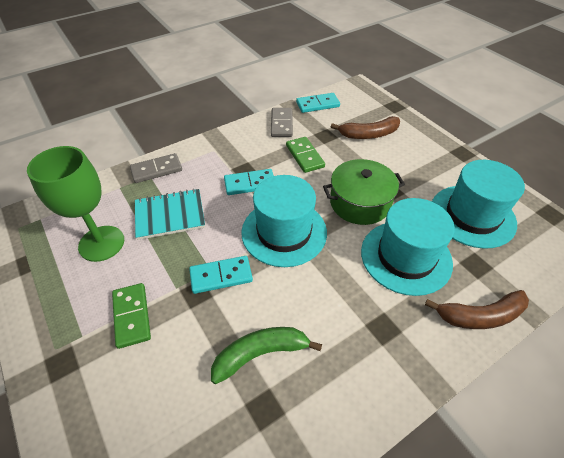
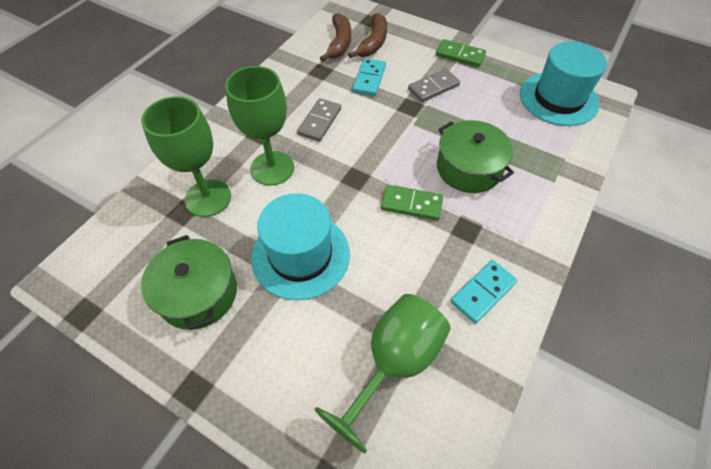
green banana: [211,327,322,384] = 1 -> none = 0
green goblet: [27,146,124,262] = 1 -> [141,96,231,217] [225,66,294,186] [314,294,451,453] = 3
green pot: [323,159,405,225] = 1 -> [141,235,237,330] [437,120,514,193] = 2
turquoise domino: [189,256,253,294] [224,169,274,195] [296,93,340,113] = 3 -> [352,58,386,96] [450,260,517,323] = 2
turquoise hat: [241,175,327,267] [361,198,455,296] [432,160,525,249] = 3 -> [251,193,350,300] [520,42,607,126] = 2
turquoise notebook: [135,189,205,240] = 1 -> none = 0

